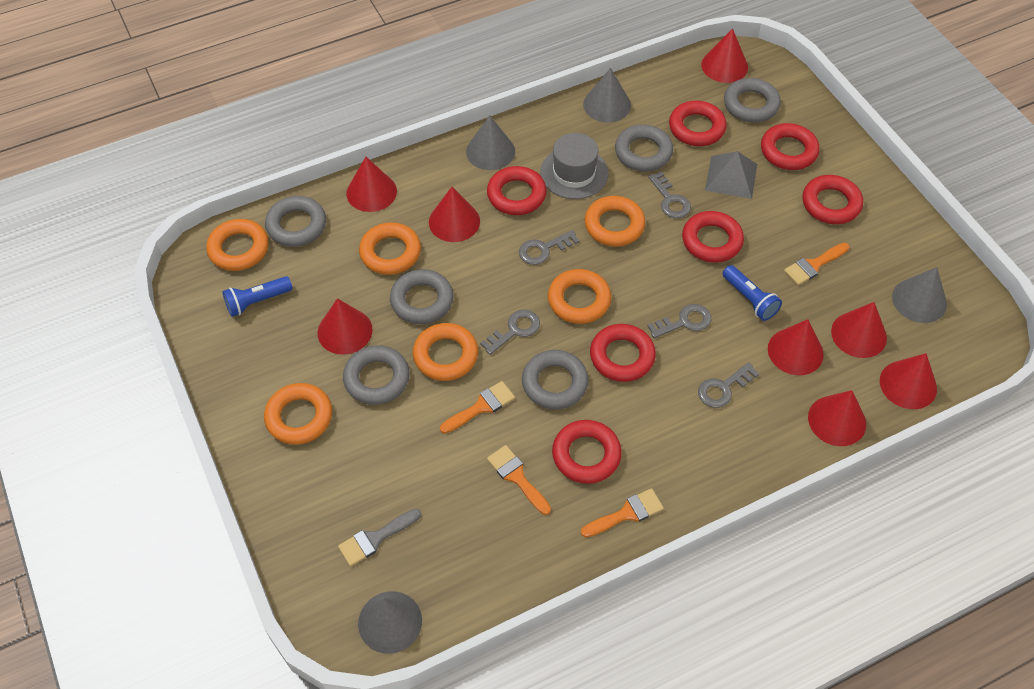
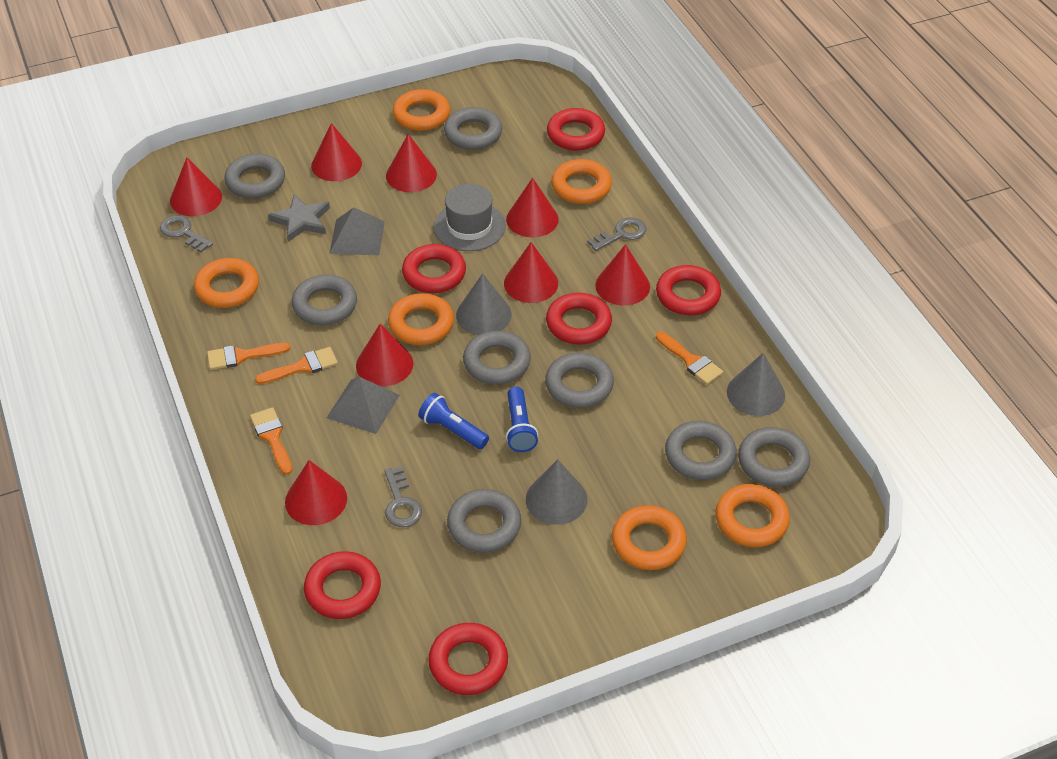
grey brush: [338,509,421,566] = 1 -> none = 0
grey cone: [358,591,422,654] [466,115,515,170] [583,68,631,123] [892,267,947,323] = 4 -> [456,273,512,335] [526,459,588,525] [727,353,785,416] = 3
grey key: [480,310,540,355] [519,230,579,265] [647,304,711,338] [648,171,691,218] [698,362,759,408] = 5 -> [160,215,213,252] [384,466,422,527] [587,217,646,251] = 3
grey pyramid: [705,151,757,199] = 1 -> [327,377,400,434] [329,207,385,255] = 2
grey ring: [265,196,326,247] [343,345,410,405] [390,269,454,324] [522,350,589,409] [615,125,673,171] [724,78,781,122] = 6 -> [224,154,285,198] [292,275,357,325] [444,107,502,150] [447,489,521,553] [463,331,531,385] [545,353,614,408] [665,421,737,480] [738,427,810,487] = 8
grey star: none = 0 -> [268,194,330,242] = 1
red ring: [487,166,547,215] [552,420,622,484] [590,324,656,382] [669,101,727,146] [682,211,744,263] [761,123,819,170] [802,175,863,224] = 7 -> [304,551,381,619] [402,244,466,293] [428,623,508,695] [546,293,612,344] [547,108,605,151] [656,265,721,315] = 6

